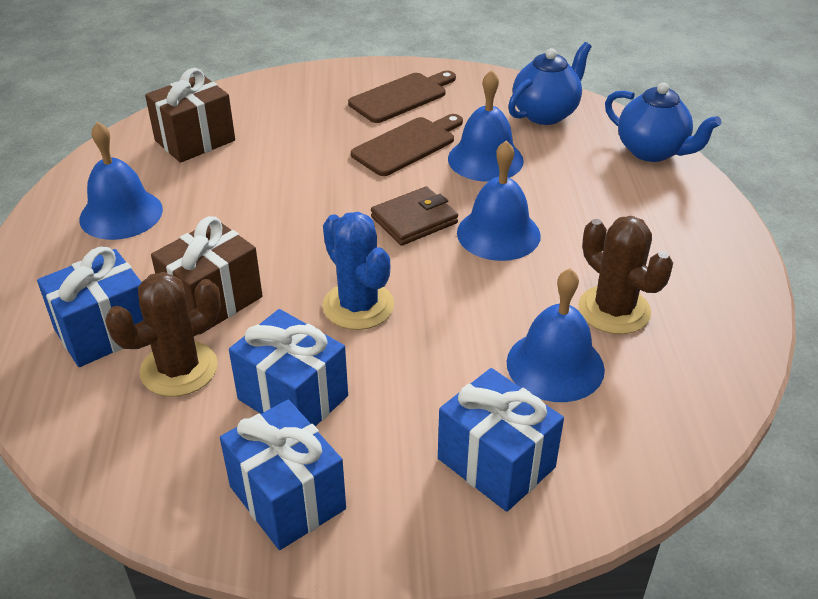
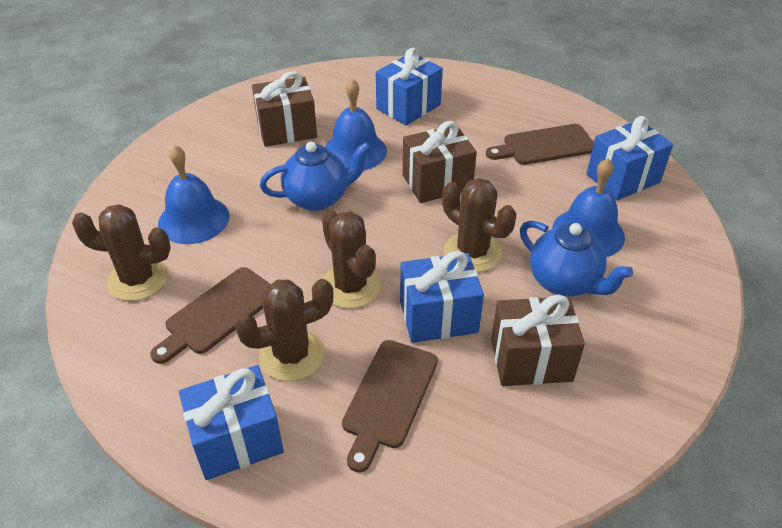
blue bell: [79,122,163,240] [448,70,524,182] [457,140,541,261] [507,268,605,402] = 4 -> [158,145,230,244] [325,79,387,171] [552,158,625,257] = 3
blue cactus: [322,212,394,330] = 1 -> none = 0
brown cactus: [105,272,221,397] [578,216,673,334] = 2 -> [72,204,171,301] [235,279,334,381] [322,211,381,309] [442,178,516,272] = 4
brown cutting board: [348,71,456,123] [351,114,463,176] = 2 -> [150,267,270,364] [342,340,438,472] [486,124,594,165] = 3
brown gift: [145,68,235,163] [151,216,263,334] = 2 -> [252,71,317,147] [403,121,477,203] [491,294,585,386] = 3
brown wallet: [371,186,458,246] = 1 -> none = 0

